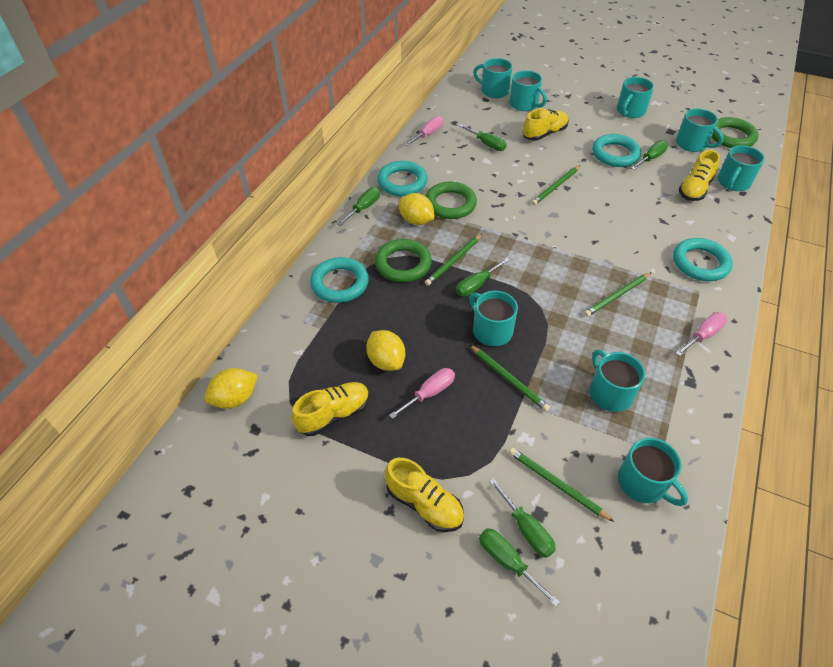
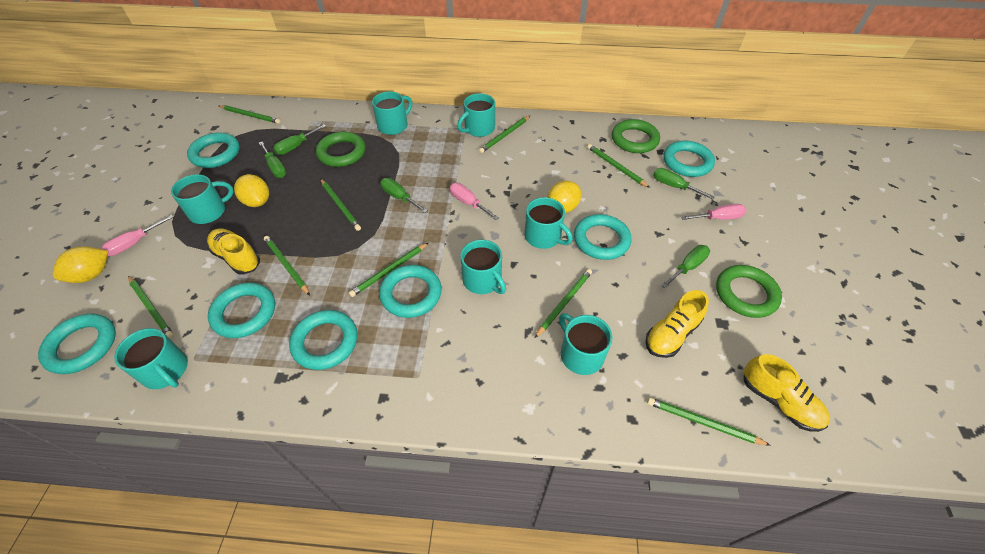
green pencil: [425,234,482,286] [469,344,550,412] [509,448,614,522] [532,165,580,205] [584,272,652,317] = 5 -> [128,276,174,338] [219,105,281,124] [264,236,310,295] [320,179,361,231] [349,242,429,297] [479,116,530,153] [535,269,592,338] [587,144,650,188] [647,397,771,446] = 9
green screwdriver: [338,187,380,226] [456,258,510,297] [459,124,507,151] [479,528,560,607] [489,478,556,558] [631,140,668,170] = 6 -> [259,142,286,178] [273,124,326,155] [380,178,428,213] [653,168,715,199] [661,245,710,288] = 5
turquoise mug: [469,291,518,346] [473,58,513,98] [509,70,547,111] [590,349,645,412] [617,77,654,118] [618,438,688,506] [676,109,724,152] [718,145,765,191] = 8 -> [114,328,188,389] [171,174,234,224] [372,92,412,135] [457,93,495,137] [460,240,506,294] [524,197,573,249] [559,313,612,375] = 7
turquoise ring: [310,257,369,303] [377,161,428,196] [592,134,641,167] [673,238,733,281] = 4 -> [38,313,116,374] [187,132,240,168] [208,283,275,338] [289,310,357,370] [379,265,441,318] [574,214,631,260] [664,141,715,177] = 7
yellow shoe: [291,382,369,436] [385,458,464,532] [523,109,568,141] [679,150,720,201] = 4 -> [207,228,260,275] [645,290,709,358] [744,354,830,432] = 3

